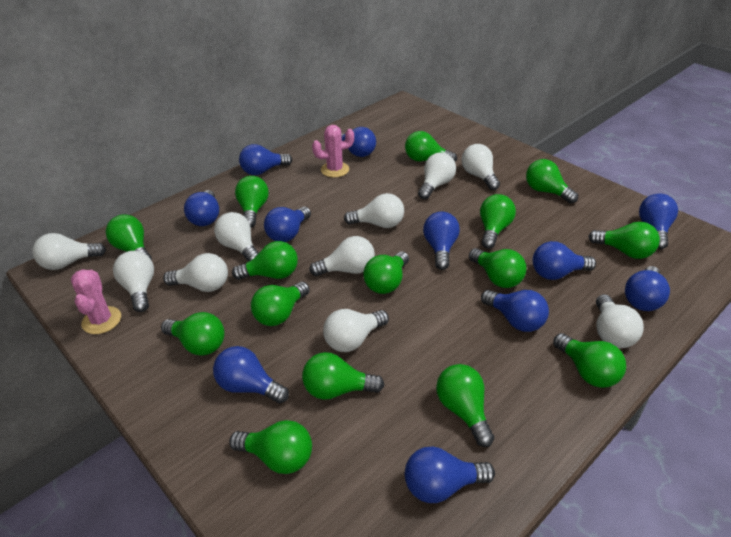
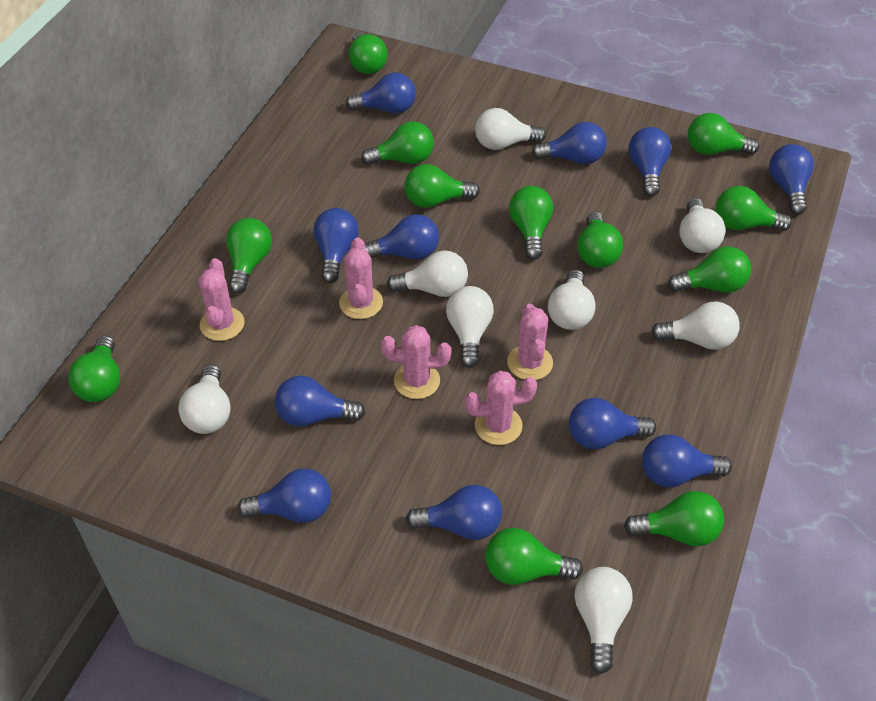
green light bulb: [106,214,152,260] [161,312,224,356] [229,420,312,474] [232,241,298,280] [235,176,269,228] [251,282,310,326] [302,352,384,400] [363,251,409,294] [405,131,457,162] [436,364,494,447] [469,248,526,288] [480,194,516,249] [526,159,578,203] [553,333,626,388] [588,222,660,259] = 15 -> [68,335,121,402] [226,218,272,294] [349,32,388,74] [361,121,434,165] [405,164,480,208] [485,528,583,585] [509,186,553,260] [577,212,623,268] [624,491,724,547] [667,246,751,293] [688,113,760,155] [716,186,792,231] = 12
pink cactus: [71,269,121,334] [312,125,354,178] = 2 -> [199,258,245,341] [339,237,383,319] [381,325,451,399] [465,371,537,445] [507,304,553,380] = 5
white light bulb: [33,233,106,270] [113,251,154,312] [163,253,228,292] [214,212,259,262] [309,236,375,276] [323,309,389,352] [344,193,404,228] [418,152,456,199] [461,144,500,190] [596,294,644,348] = 10 -> [178,364,231,434] [387,250,468,297] [446,286,494,368] [475,108,546,150] [548,269,596,330] [574,567,633,674] [651,301,740,350] [679,198,726,253] = 8

